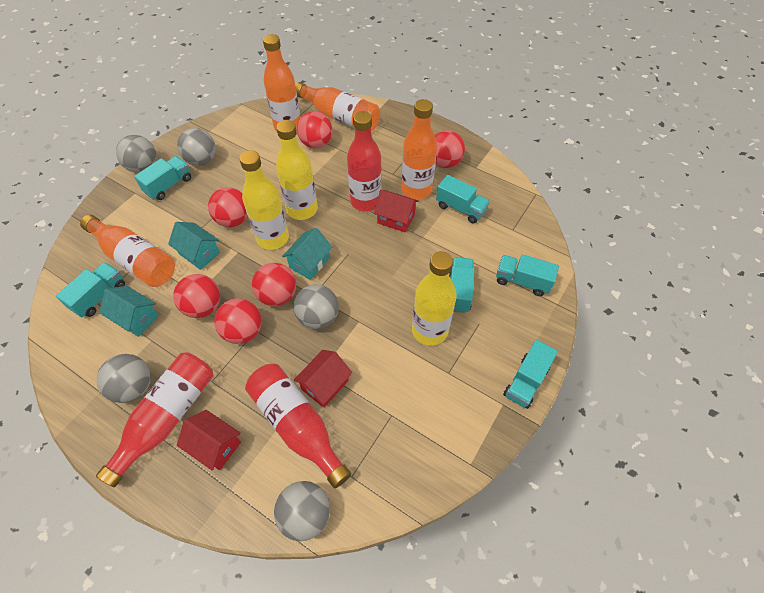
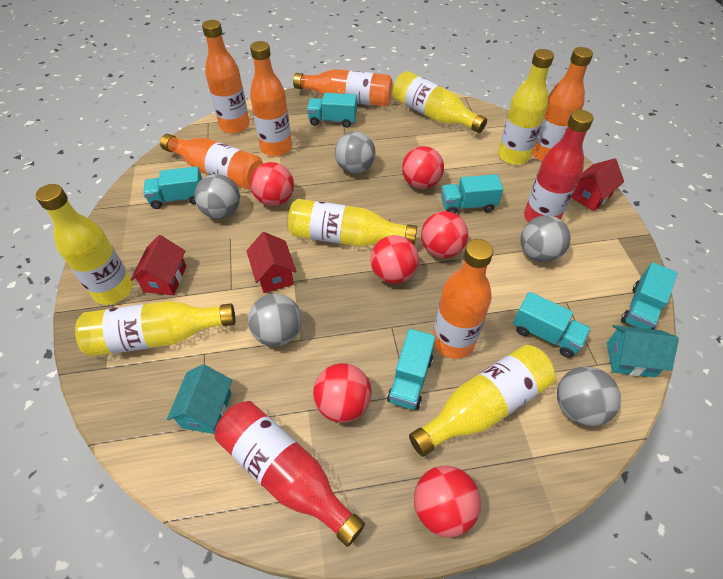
orange bottle: [80,215,175,287] [263,34,301,131] [295,82,380,132] [402,99,437,200] = 4 -> [160,134,263,190] [202,20,250,134] [250,41,292,157] [293,69,393,107] [433,239,493,359] [532,47,593,162] = 6
red bottle: [96,352,213,487] [245,364,351,488] [347,111,382,211] = 3 -> [215,401,365,547] [524,110,594,222] = 2
turquoise house: [100,286,159,337] [168,222,220,270] [282,228,332,280] = 3 -> [167,364,232,434] [607,325,679,377] = 2
yellow bottle: [239,150,289,250] [276,120,318,220] [412,251,457,346] = 3 -> [36,184,133,305] [75,301,235,356] [288,199,417,246] [392,71,487,133] [409,345,555,457] [498,49,554,165] = 6

